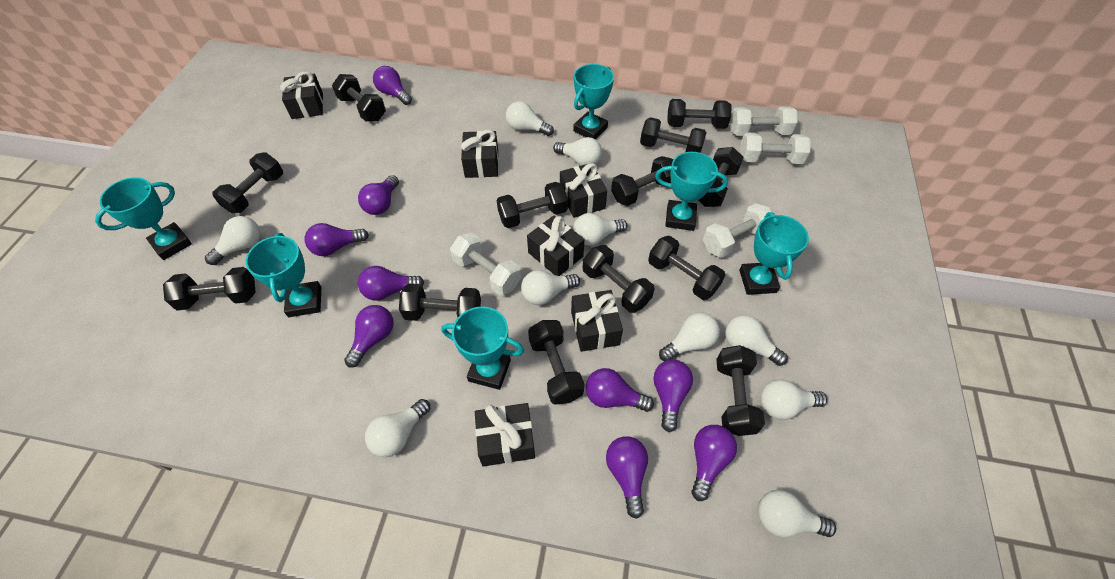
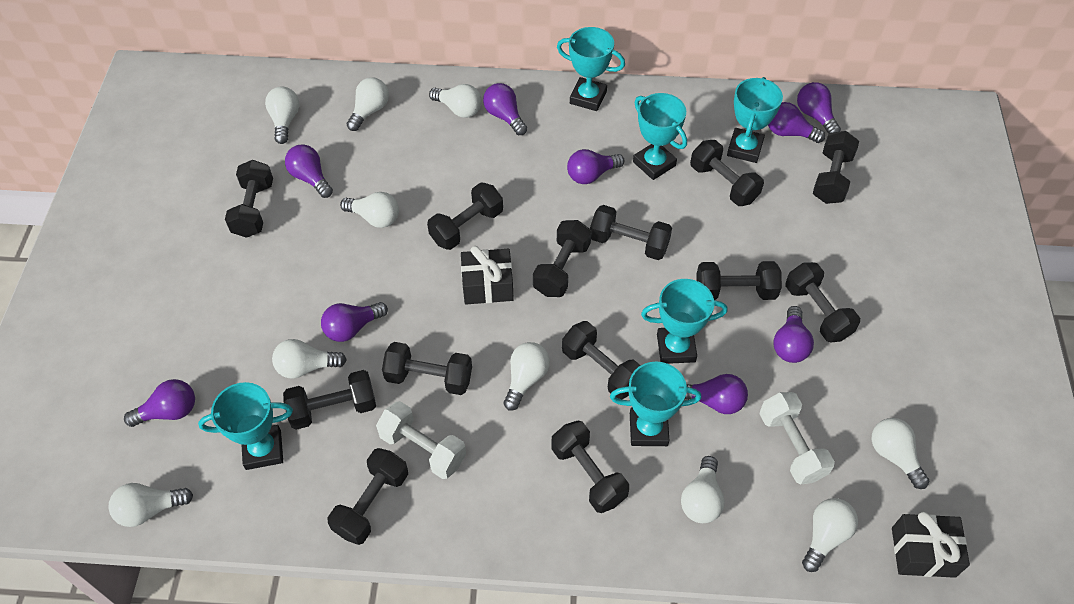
black gift: [280,71,323,119] [461,130,499,178] [475,403,535,467] [527,215,585,276] [560,163,607,218] [571,290,623,352] = 6 -> [461,246,514,304] [892,512,970,578] = 2
white dumbbell: [450,233,521,295] [703,203,772,258] [730,106,798,136] [740,132,811,164] = 4 -> [376,401,466,479] [760,392,835,484] = 2

